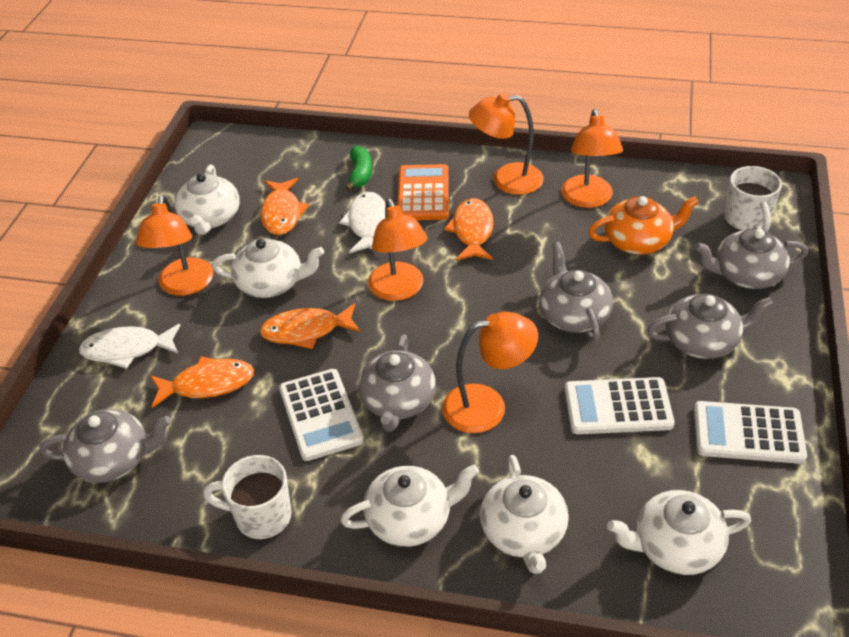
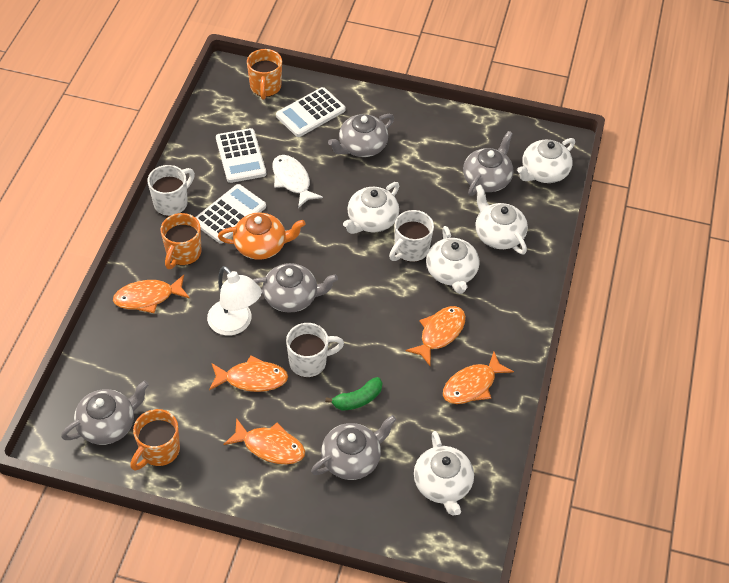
orange calculator: [397,164,449,220] = 1 -> none = 0
orange fish: [150,356,254,408] [260,178,309,235] [260,303,361,349] [444,198,494,261] = 4 -> [113,275,190,313] [209,356,288,392] [223,418,305,464] [405,306,466,366] [443,352,514,404] = 5
orange lamp: [136,195,213,296] [368,198,427,301] [442,312,538,433] [469,93,544,195] [561,109,623,208] = 5 -> none = 0
orange mug: none = 0 -> [130,409,180,471] [160,213,201,269] [247,49,282,100] = 3
white fish: [79,324,181,369] [339,192,386,253] = 2 -> [272,155,323,208] = 1
white lamp: none = 0 -> [207,266,262,336] = 1
white mug: [203,455,292,540] [725,166,782,231] = 2 -> [147,165,195,216] [286,323,344,378] [389,210,434,262] = 3

